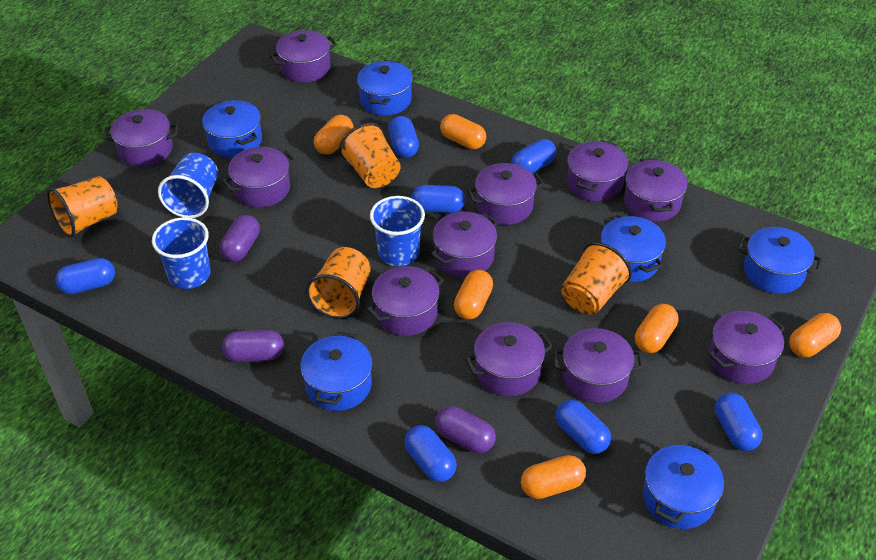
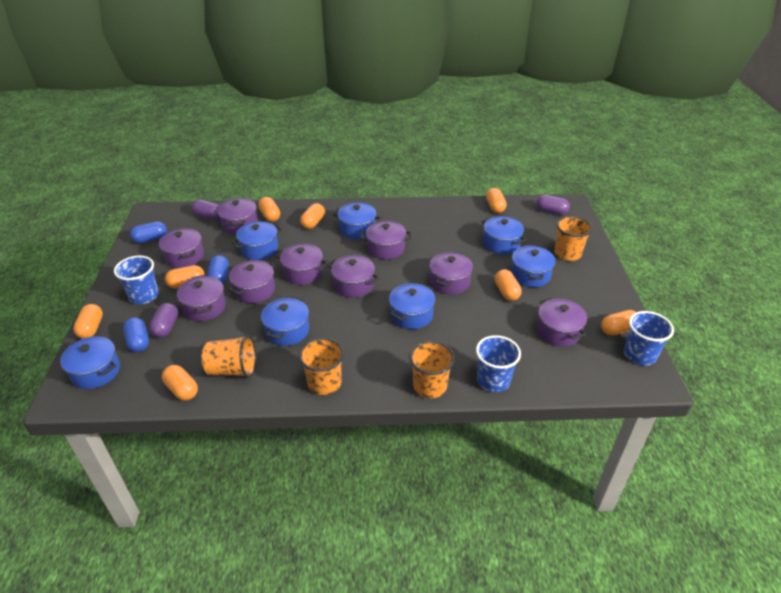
blue capsule: [55,258,115,294] [388,116,419,158] [404,425,457,482] [411,185,465,213] [511,139,556,174] [556,400,611,454] [715,392,762,451] = 7 -> [123,317,149,352] [130,221,167,243] [207,255,229,284] = 3
blue pot: [202,100,262,158] [300,332,373,411] [357,60,413,116] [601,214,666,282] [643,442,724,529] [737,227,823,294] = 6 -> [60,336,120,389] [231,221,282,260] [261,297,309,346] [333,202,381,239] [389,283,435,329] [481,216,526,255] [511,245,556,287] = 7
orange capsule: [314,115,354,155] [440,114,486,149] [454,270,493,319] [521,455,586,499] [635,304,679,353] [789,313,841,357] = 6 -> [73,304,103,339] [162,365,198,401] [165,265,205,288] [258,197,280,222] [300,203,325,229] [486,188,507,213] [495,269,522,301] [601,310,636,336] = 8
purple pot: [103,109,178,167] [222,147,296,207] [269,30,337,82] [367,266,444,336] [431,212,498,277] [465,322,553,396] [467,163,544,225] [553,328,644,403] [567,140,628,202] [624,158,688,222] [709,311,785,384] = 11 -> [159,228,204,268] [177,275,226,321] [217,198,258,234] [229,260,275,303] [276,244,328,285] [328,255,379,298] [360,221,411,260] [429,251,473,295] [536,298,587,347] = 9

